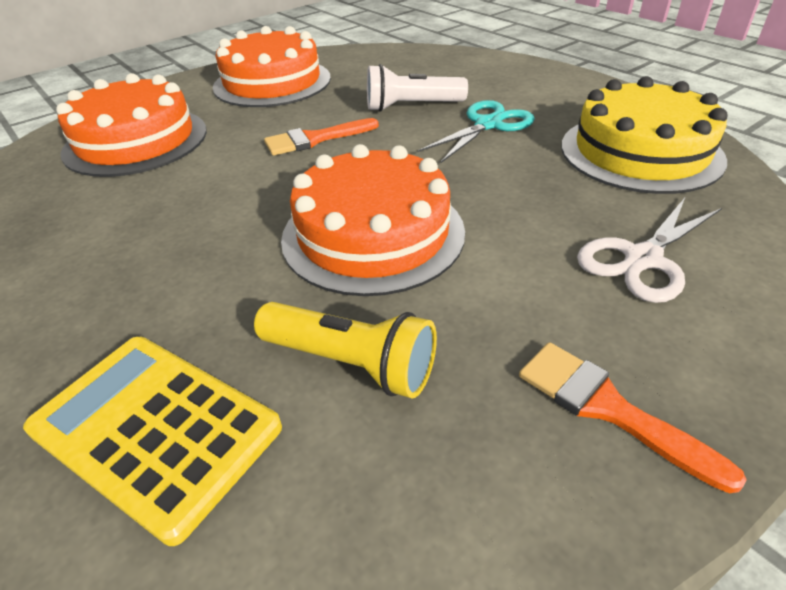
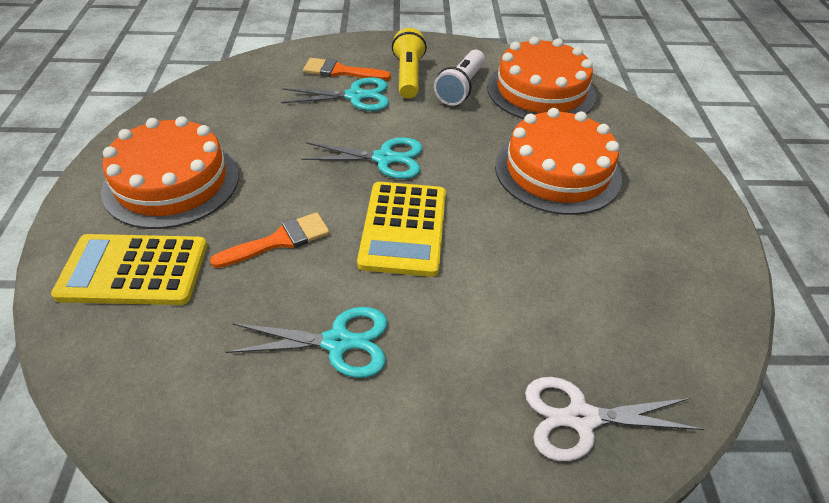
turquoise scissors: [417,100,535,163] = 1 -> [226,307,388,378] [281,77,389,111] [301,137,422,179] = 3
yellow cake: [561,76,728,194] = 1 -> none = 0
yellow calculator: [23,337,282,546] = 1 -> [51,234,207,305] [357,182,446,277] = 2

